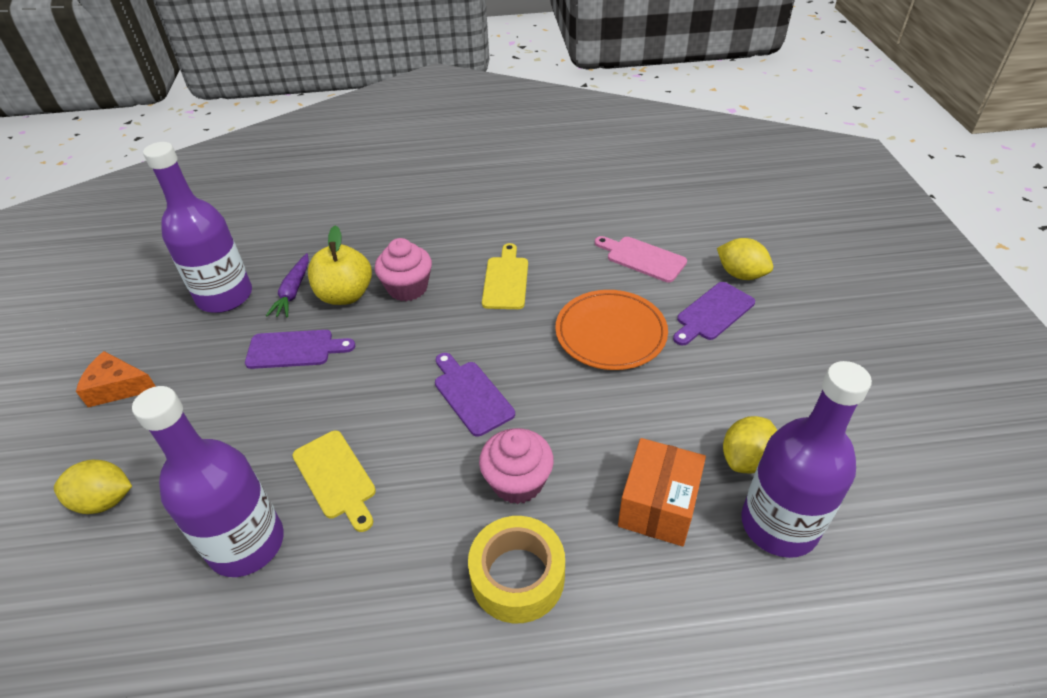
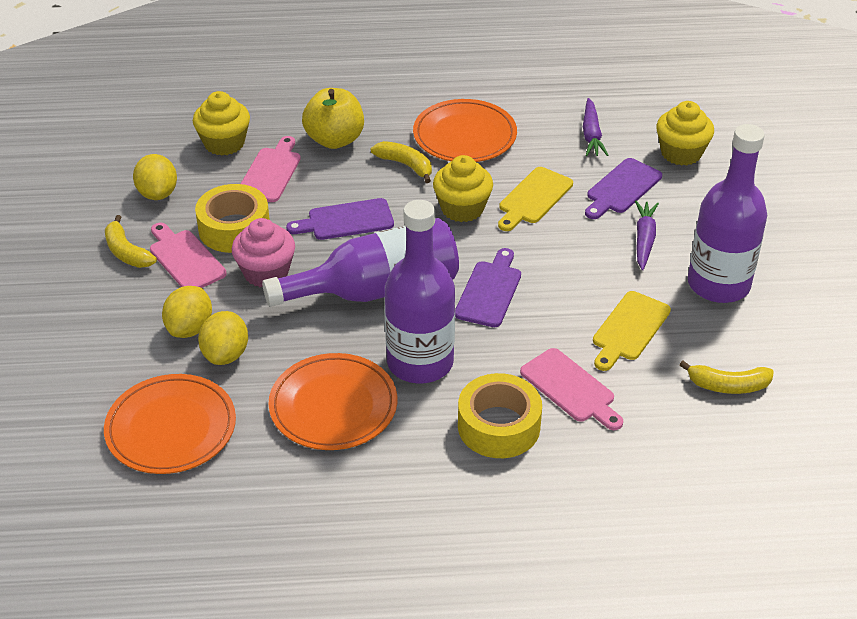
orange box: [618,438,706,546] = 1 -> none = 0
orange cheese: [76,351,156,407] = 1 -> none = 0
orange plate: [555,290,668,370] = 1 -> [104,374,236,474] [269,353,397,450] [413,99,517,162] = 3
pink cupcake: [375,238,432,301] [479,428,554,504] = 2 -> [232,218,295,287] = 1
pink cutting board: [595,236,687,283] = 1 -> [150,223,227,288] [241,136,301,202] [520,348,623,430] = 3
purple carrot: [266,253,309,317] = 1 -> [583,98,608,156] [635,200,659,270] = 2
yellow banana: none = 0 -> [105,215,157,268] [371,141,432,183] [679,360,774,394] = 3
yellow cupcake: none = 0 -> [193,91,250,156] [433,155,493,222] [656,101,714,166] = 3
yellow tape: [468,516,565,623] = 1 -> [195,184,270,253] [458,373,542,458] = 2

